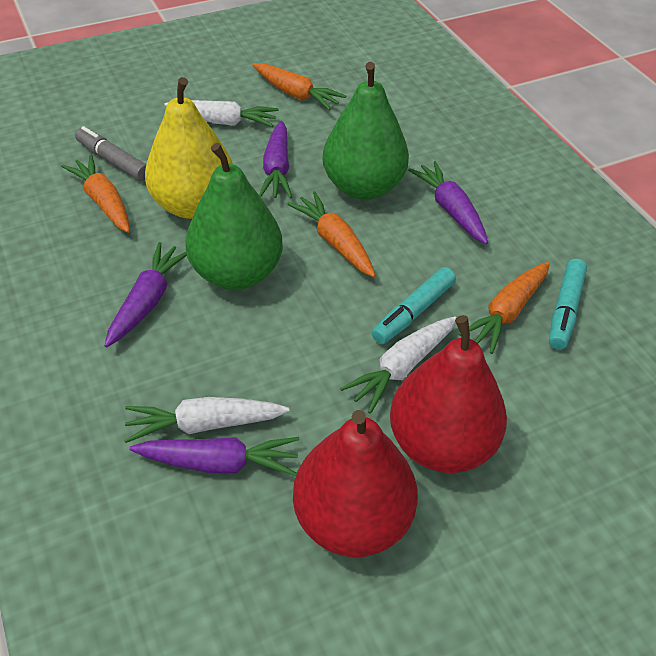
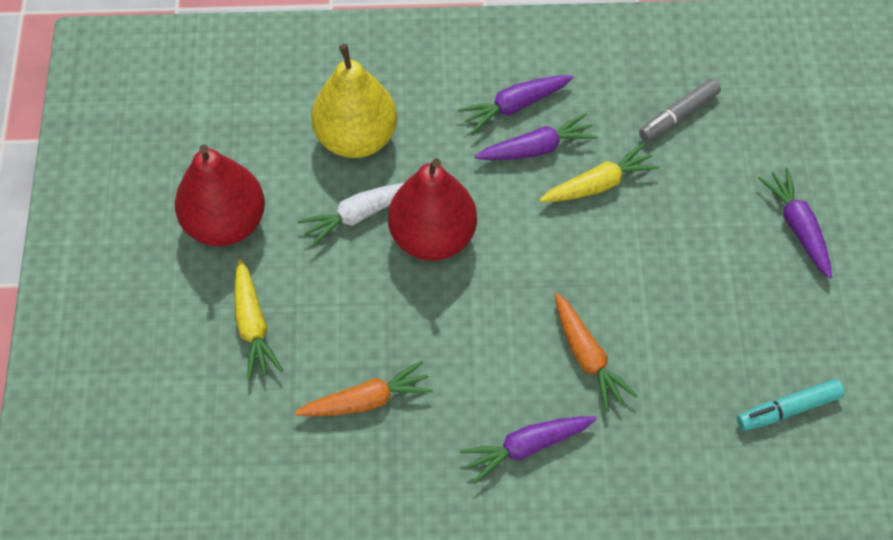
green pear: [185,143,283,290] [323,62,409,200] = 2 -> none = 0
orange carrot: [61,154,130,233] [252,63,346,111] [287,191,376,277] [459,262,550,354] = 4 -> [295,360,433,416] [555,293,638,412] = 2
turquoise marker: [372,267,456,344] [549,259,587,350] = 2 -> [737,379,845,431] = 1
white carrot: [124,397,289,443] [164,100,278,127] [340,316,457,414] = 3 -> [297,182,405,247] = 1
yellow carrot: none = 0 -> [234,259,283,380] [539,143,660,202] = 2

